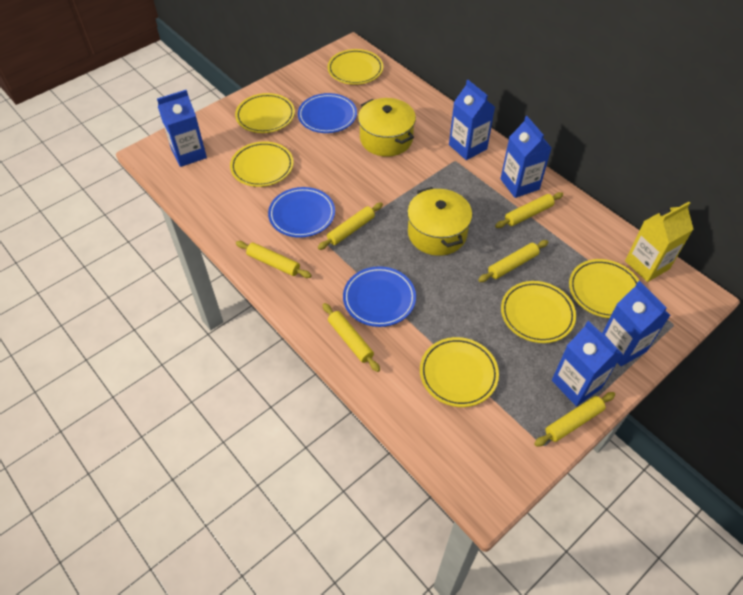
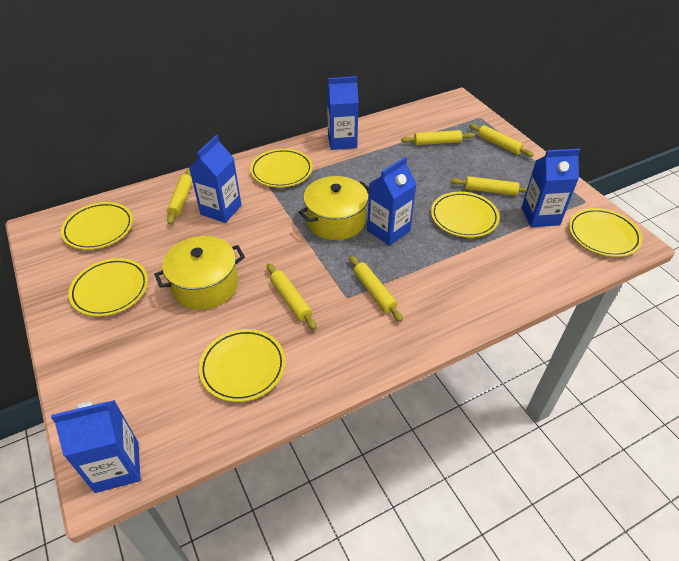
blue plate: [268,187,335,238] [298,93,357,133] [343,266,416,327] = 3 -> none = 0
yellow carton: [625,202,694,282] = 1 -> none = 0

